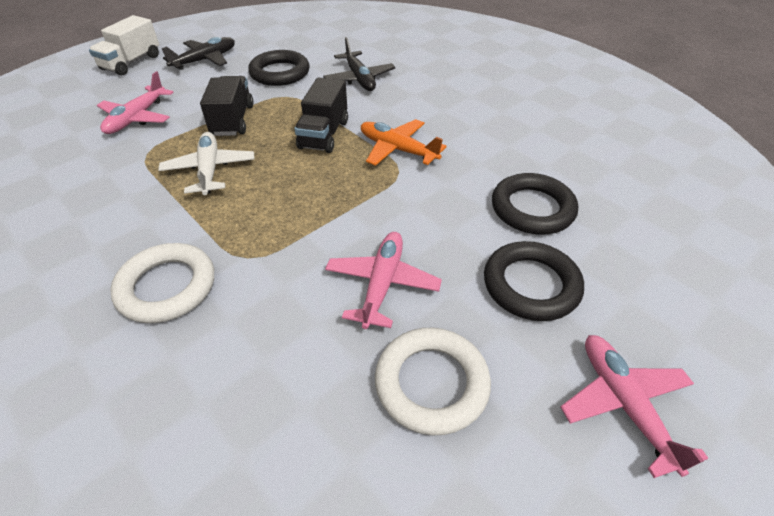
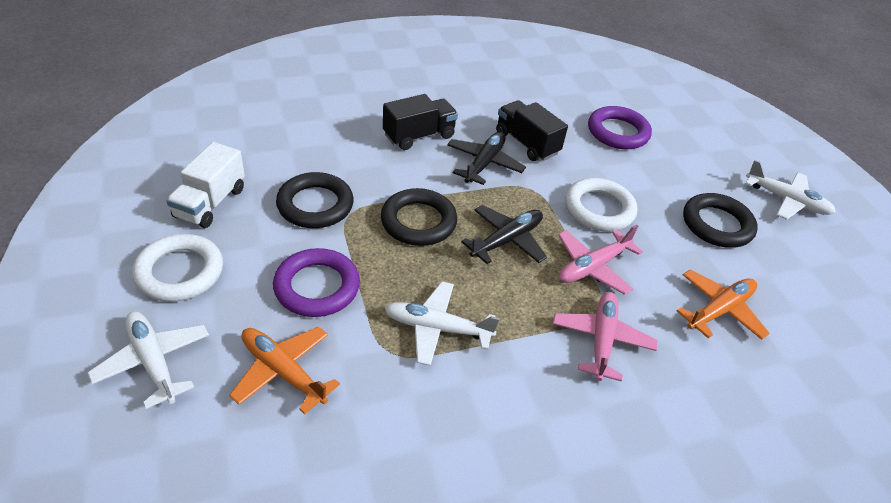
orange plane: [361,119,447,166] = 1 -> [229,327,340,414] [677,269,770,340] = 2
pink plane: [97,71,174,134] [325,232,442,329] [561,335,708,478] = 3 -> [553,292,657,382] [558,225,643,295] = 2
purple ring: none = 0 -> [273,248,360,317] [588,106,652,149] = 2
white plane: [158,132,254,195] = 1 -> [87,311,209,409] [385,281,500,366] [746,160,836,220] = 3

